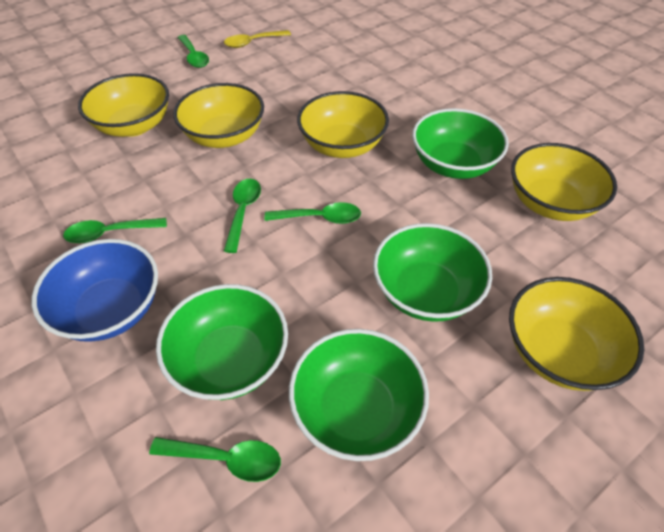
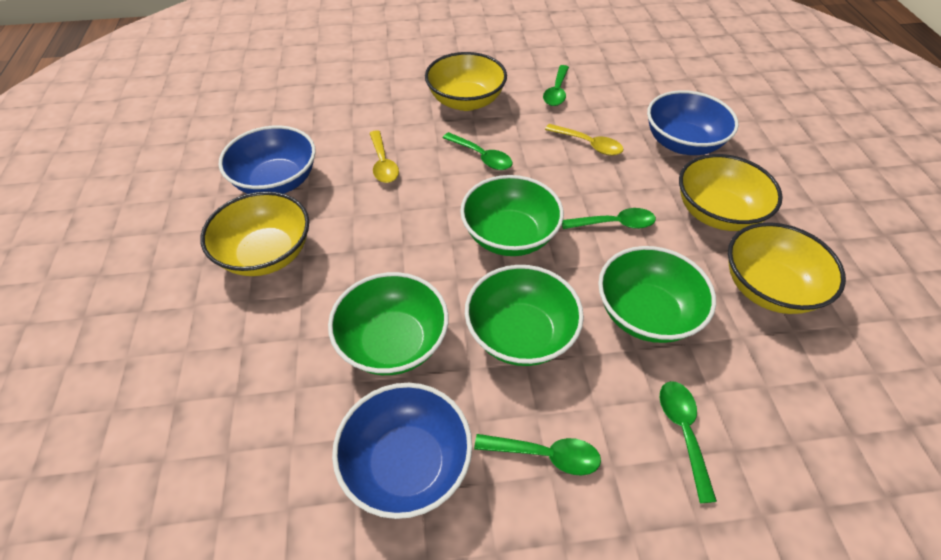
blue bowl: [32,239,158,342] = 1 -> [218,125,316,194] [332,383,472,519] [647,90,739,155] = 3
yellow bowl: [78,73,169,137] [173,83,264,148] [297,91,389,158] [509,277,644,391] [511,143,617,221] = 5 -> [200,191,309,276] [425,52,507,111] [679,154,783,231] [728,222,846,314] = 4
yellow spoon: [224,30,291,48] = 1 -> [370,130,399,183] [545,124,624,156] = 2

